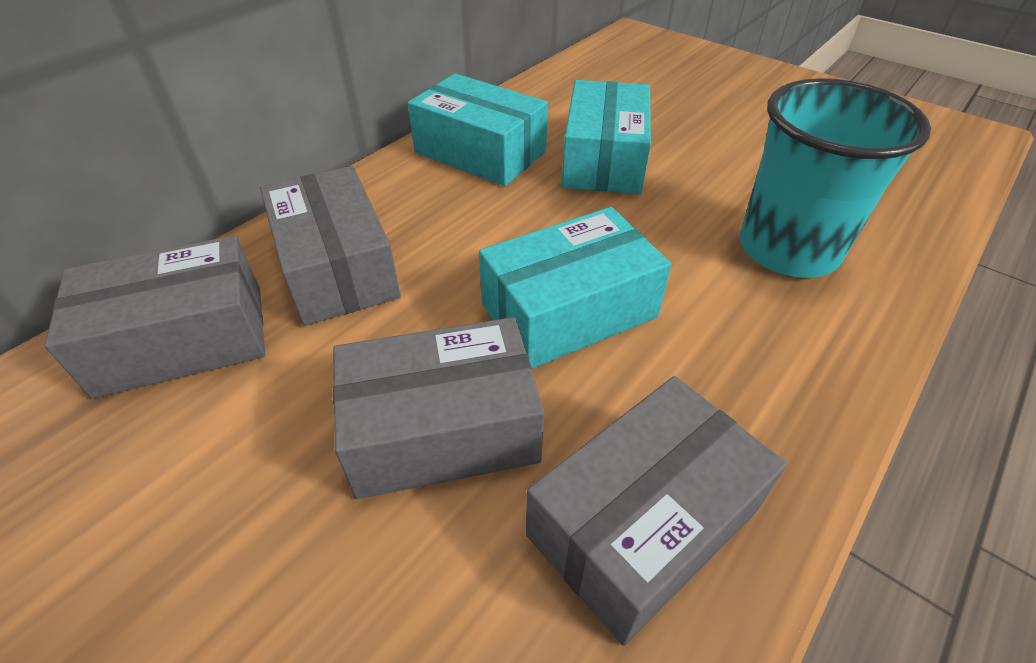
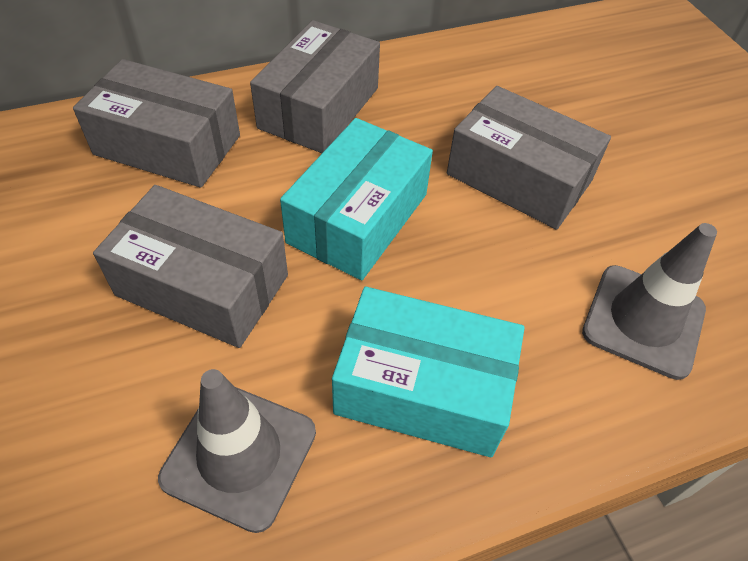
grey traffic cone: none = 0 -> [158,369,316,533] [582,223,717,380] = 2
turquoise box: [408,73,548,186] [479,207,671,369] [562,80,651,194] = 3 -> [280,118,433,280] [332,287,525,457] = 2
turquoise cup: [740,78,931,278] = 1 -> none = 0

